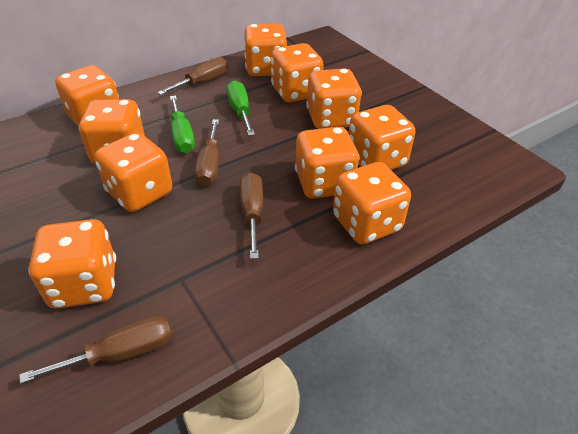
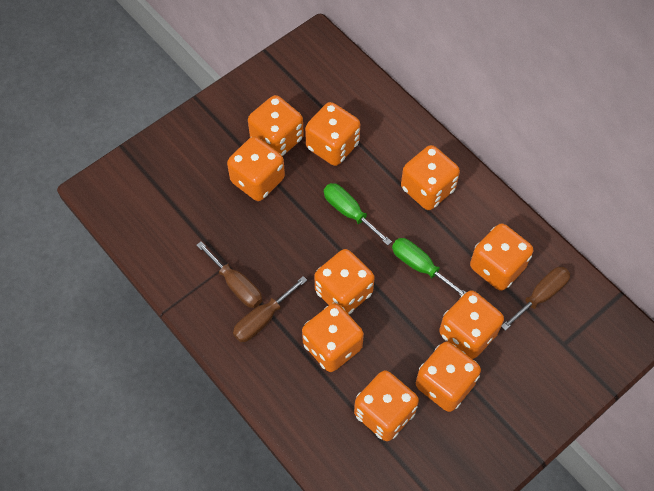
brown screwdriver: [19,316,172,384] [157,57,228,95] [194,119,219,186] [240,172,263,259] = 4 -> [196,242,262,308] [233,276,307,342] [501,267,570,331] = 3

